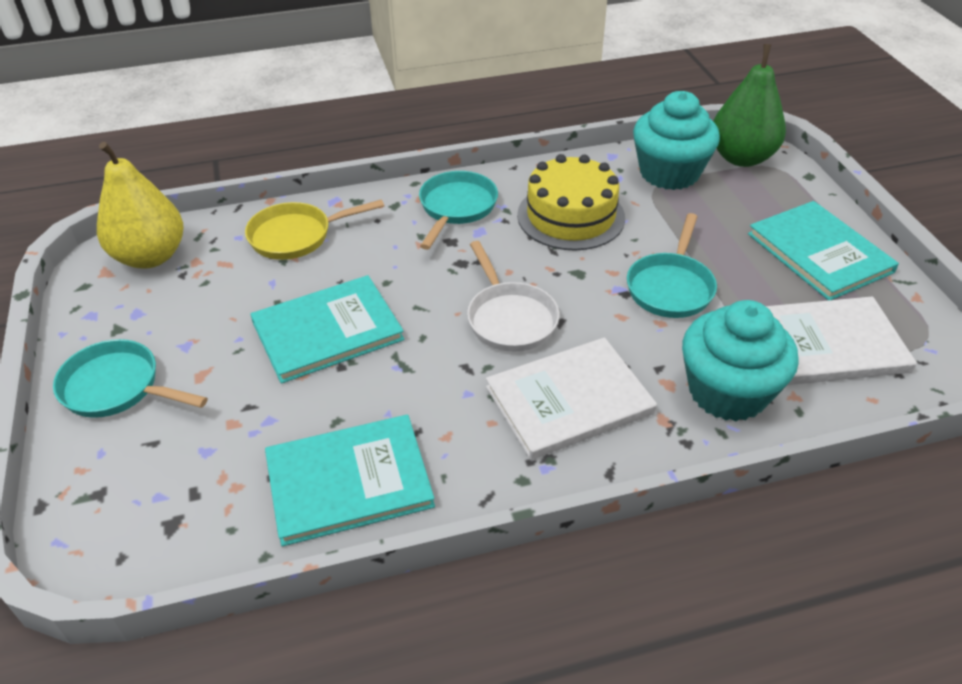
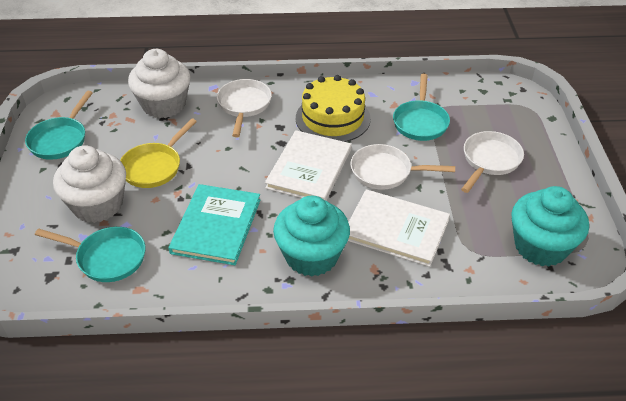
green pear: [713,44,786,167] = 1 -> none = 0
turquoise book: [250,275,404,384] [265,415,435,546] [748,201,899,300] = 3 -> [168,184,261,265] = 1
white cupcake: none = 0 -> [53,145,126,223] [128,49,190,118] = 2
white pan: [467,241,560,352] = 1 -> [217,79,272,137] [350,144,455,190] [461,131,524,193] = 3
yellow pear: [97,142,183,269] = 1 -> none = 0

